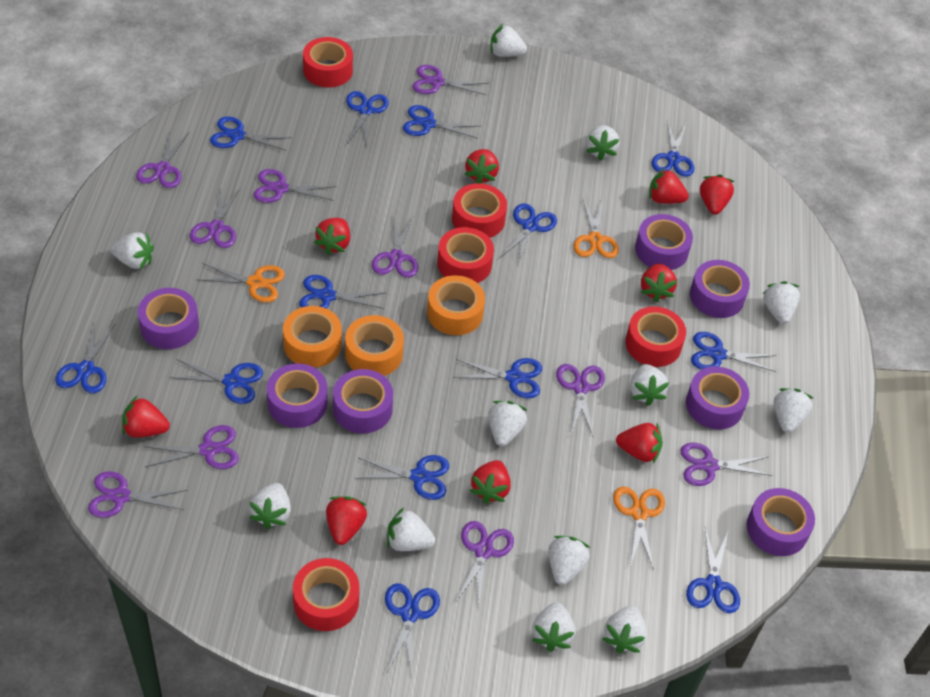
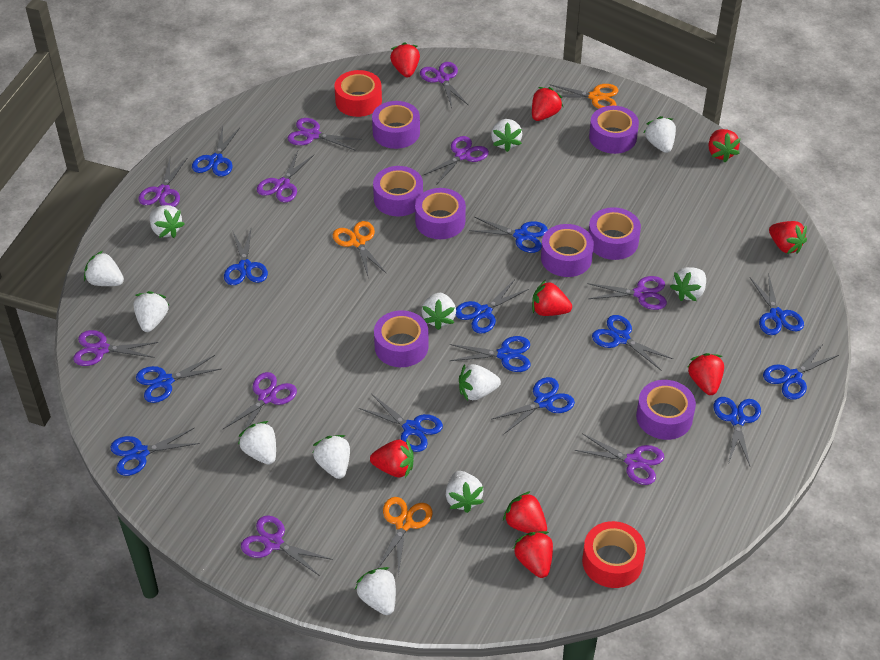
orange tape: [283,306,342,368] [345,315,404,376] [427,275,485,335] = 3 -> none = 0
purple tape: [138,288,199,349] [267,363,328,428] [333,369,393,434] [635,214,693,270] [686,367,749,429] [690,260,750,318] [747,488,815,556] = 7 -> [372,101,420,149] [373,166,423,216] [374,310,429,367] [415,188,466,239] [541,224,594,277] [589,106,639,154] [589,207,641,260] [636,380,696,440] = 8
red tape: [293,558,360,631] [303,37,353,88] [437,227,494,283] [452,183,507,238] [625,306,686,367] = 5 -> [334,70,382,117] [582,521,646,588] = 2

